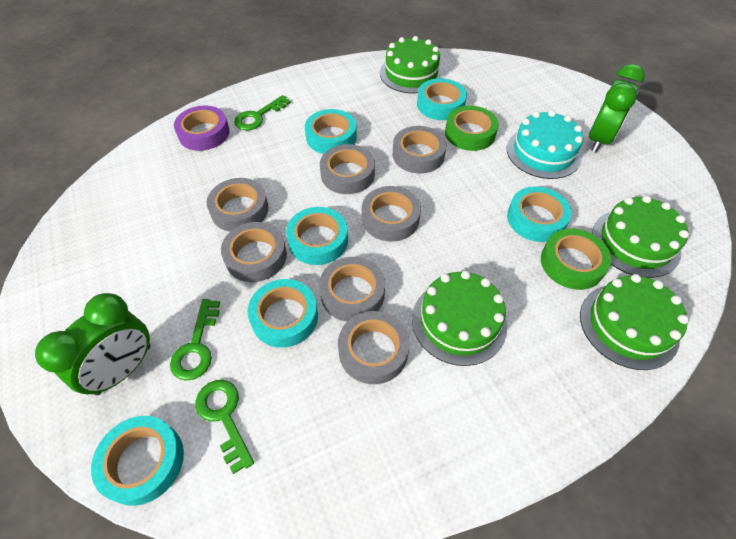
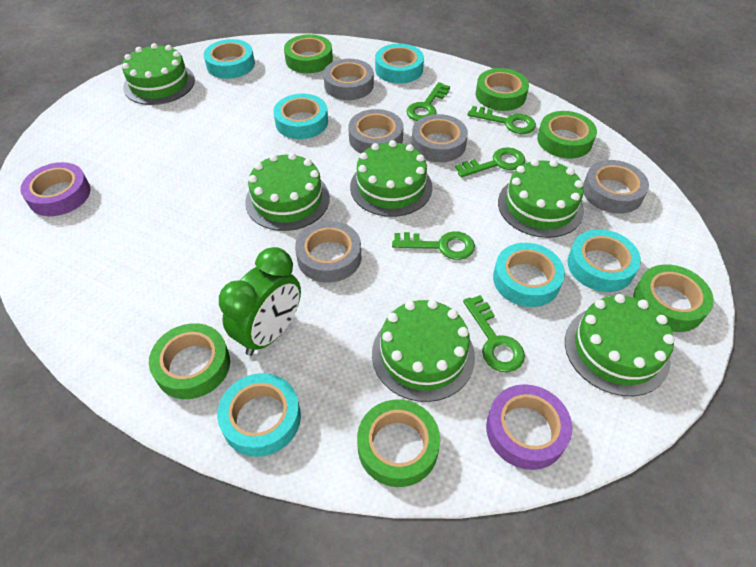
green cake: [380,36,443,93] [412,271,507,366] [580,274,689,370] [592,196,689,278] = 4 -> [122,43,195,105] [245,153,330,231] [350,140,432,217] [372,299,475,402] [498,159,584,238] [565,294,675,396] = 6
green clock: [35,293,150,395] [589,64,645,152] = 2 -> [219,247,301,356] = 1
green key: [170,299,220,381] [195,380,254,474] [234,95,291,131] = 3 -> [392,231,475,260] [406,82,450,121] [455,147,525,177] [463,295,525,372] [467,106,536,134] = 5
green tape: [445,106,499,151] [541,229,611,290] = 2 -> [149,323,230,399] [284,34,333,73] [357,399,440,487] [476,68,529,111] [537,111,597,159] [634,264,714,332] = 6
grey tape: [207,178,269,232] [221,222,287,282] [319,257,385,322] [320,144,375,194] [338,311,409,384] [362,186,421,242] [393,126,447,173] = 7 -> [295,221,361,283] [323,59,374,100] [348,109,403,153] [412,114,468,162] [583,160,649,214] = 5
purple tape: [174,105,230,151] = 1 -> [20,162,90,216] [486,384,572,470] = 2
turquoise cake: [507,110,584,179] = 1 -> none = 0

